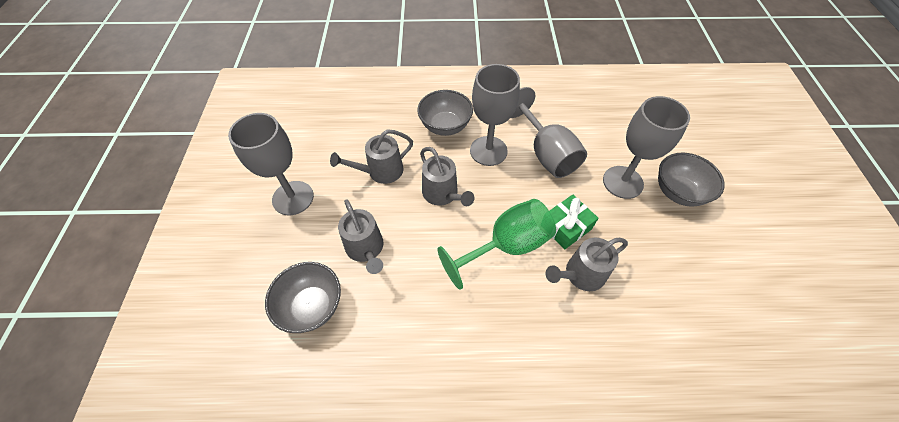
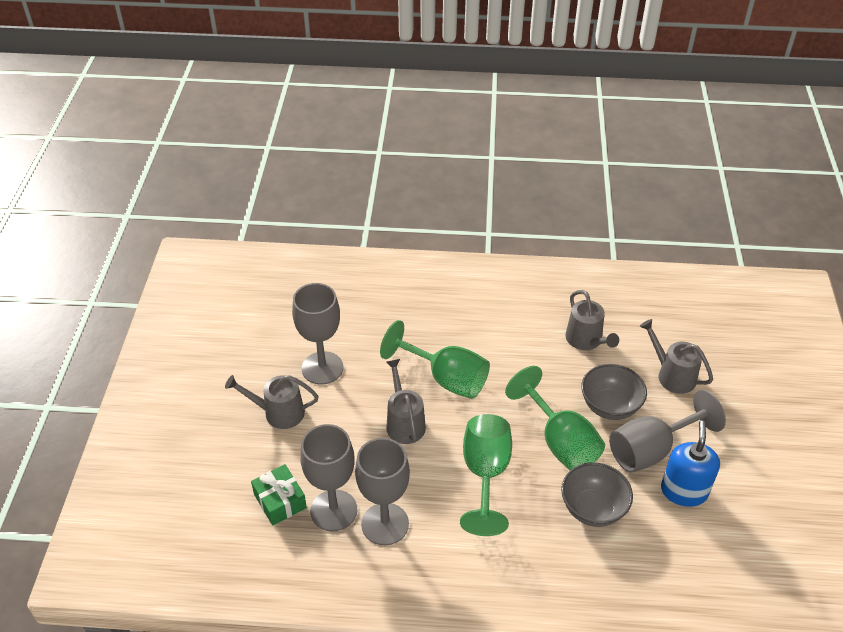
blue soap dispenser: none = 0 -> [661,421,720,507] = 1
green goblet: [437,199,556,290] = 1 -> [380,320,490,399] [460,414,512,536] [505,366,605,470] = 3
grey bowl: [265,262,341,333] [417,90,473,136] [658,153,725,207] = 3 -> [561,463,633,527] [581,364,647,420] = 2

